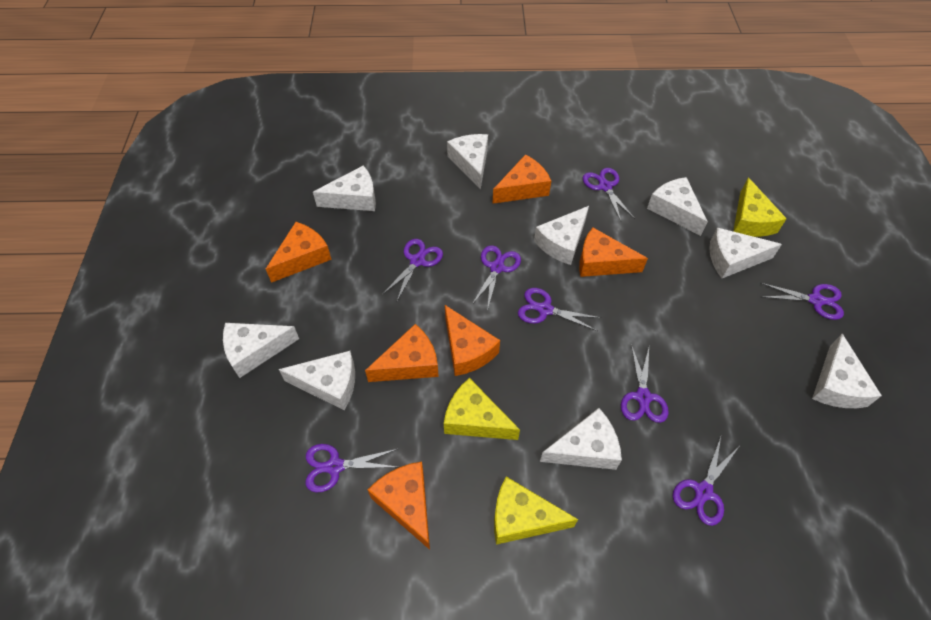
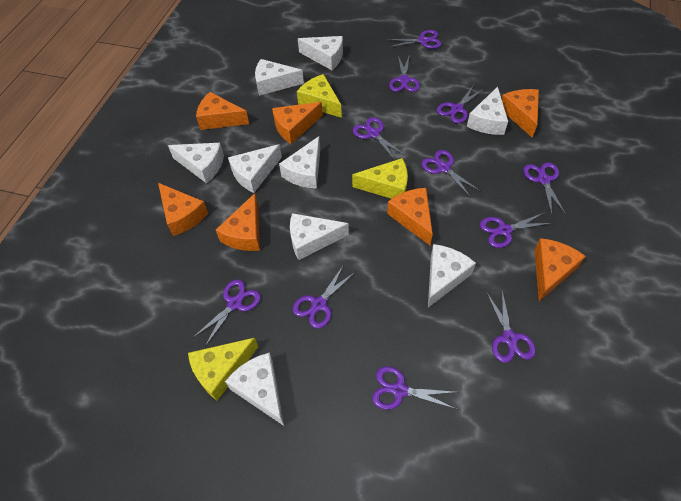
orange cheese: [266,222,332,283] [365,324,439,382] [368,462,430,550] [445,305,500,376] [492,154,551,204] [579,228,648,277] = 6 -> [158,183,208,236] [196,92,249,130] [216,193,260,251] [272,102,323,144] [387,188,433,245] [502,89,539,138] [534,238,586,301] = 7
purple scissors: [306,444,397,493] [382,239,443,301] [471,245,521,308] [518,288,601,331] [583,168,635,221] [621,344,669,423] [673,437,739,526] [761,283,844,320] = 8 -> [192,280,261,346] [293,264,355,329] [353,117,406,160] [372,366,456,410] [386,30,441,49] [389,54,420,92] [421,150,480,198] [437,85,484,123] [480,212,552,248] [486,290,536,363] [523,162,566,215] = 11

